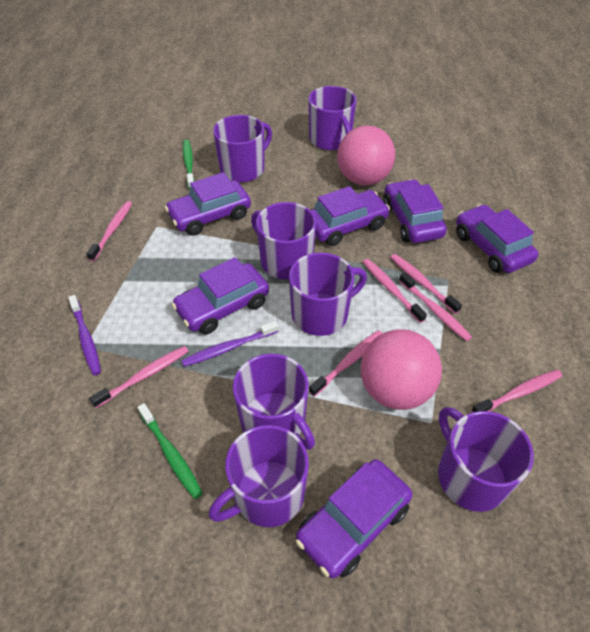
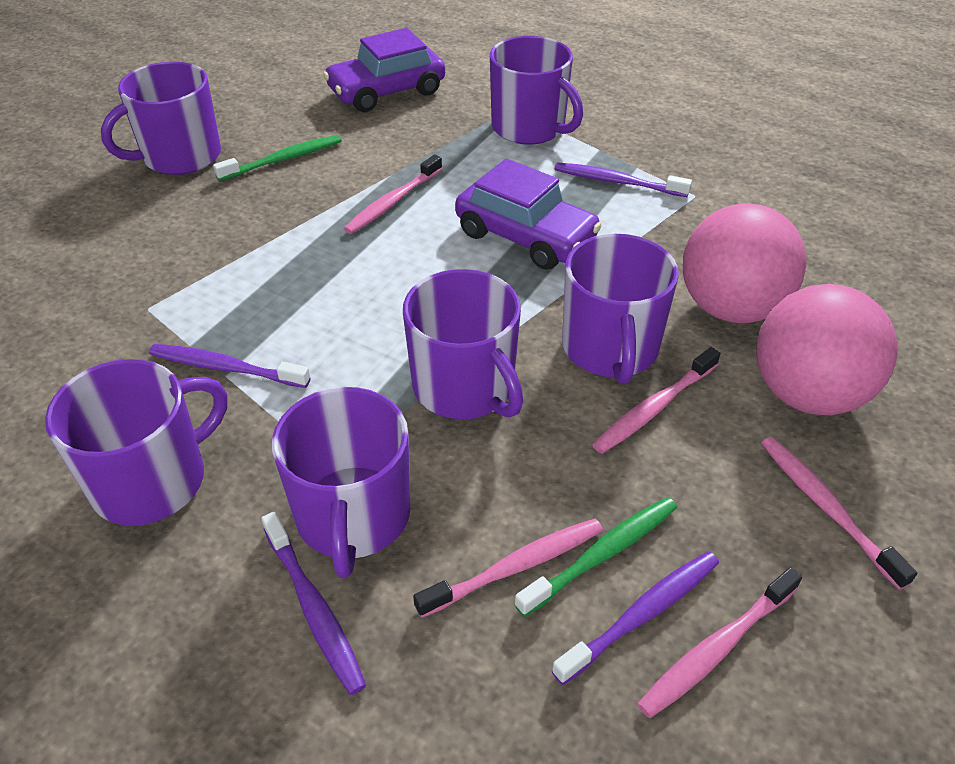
pink toothbrush: [86,201,132,261] [89,346,189,408] [309,330,383,397] [363,259,427,323] [390,254,462,314] [399,272,472,341] [471,370,562,412] = 7 -> [343,154,442,234] [413,518,603,618] [592,347,720,454] [637,567,802,718] [761,437,917,590] = 5
purple car: [165,172,251,236] [171,257,269,335] [295,459,413,578] [311,186,390,246] [383,179,447,243] [456,204,538,273] = 6 -> [323,28,445,112] [455,159,602,270] = 2
purple mug: [209,425,309,527] [213,115,272,182] [233,354,315,450] [251,202,316,280] [289,253,367,336] [308,86,357,150] [438,407,534,512] = 7 -> [45,359,227,526] [101,61,221,175] [272,387,411,578] [403,269,524,419] [490,36,583,145] [562,234,679,384] = 6
purple toothbrush: [68,295,101,375] [181,321,279,367] = 2 -> [149,344,310,388] [261,512,366,695] [552,551,719,685] [555,162,692,197] = 4

